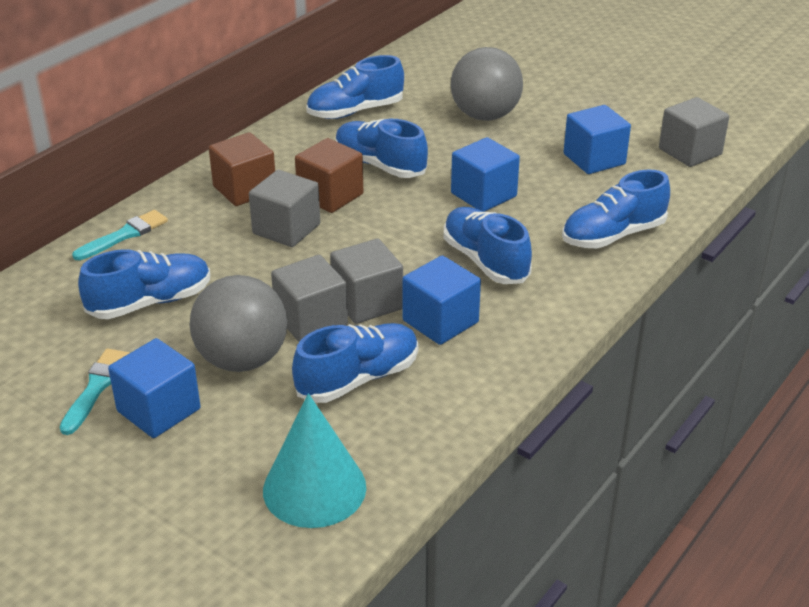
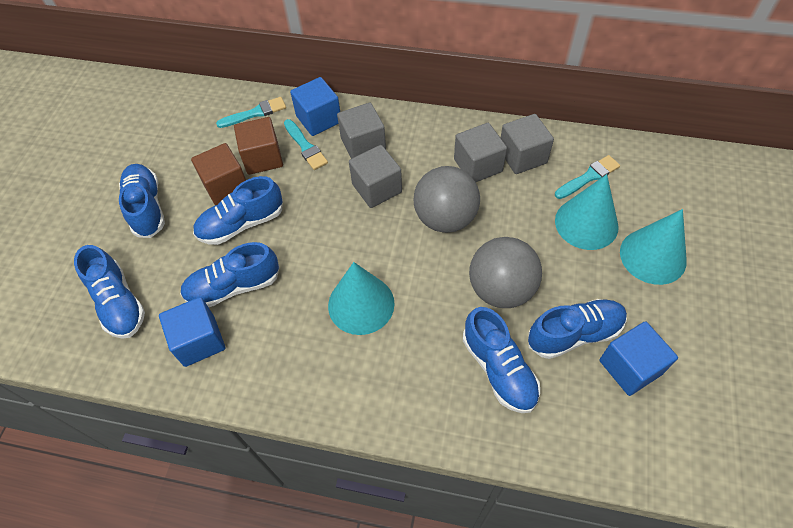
blue cube: [108,338,201,438] [402,255,481,345] [451,137,520,212] [564,105,631,174] = 4 -> [159,297,225,367] [290,77,340,136] [599,321,678,396] = 3
turquoise brush: [59,349,130,435] [72,210,168,260] = 2 -> [216,97,286,128] [284,119,328,170] [555,155,620,199] = 3
turquoise cone: [263,393,366,528] = 1 -> [328,262,395,335] [555,174,619,250] [620,209,687,285] = 3

